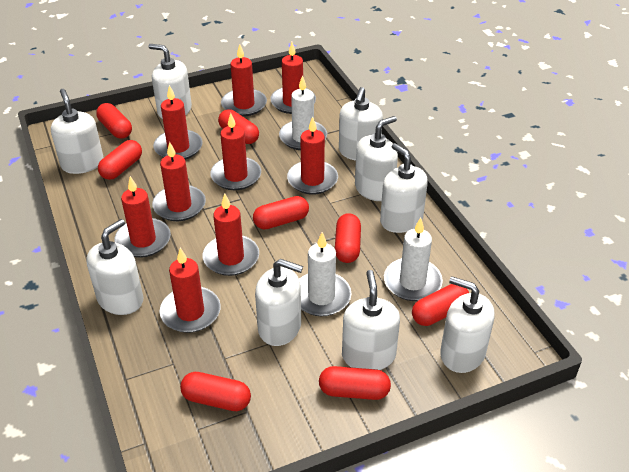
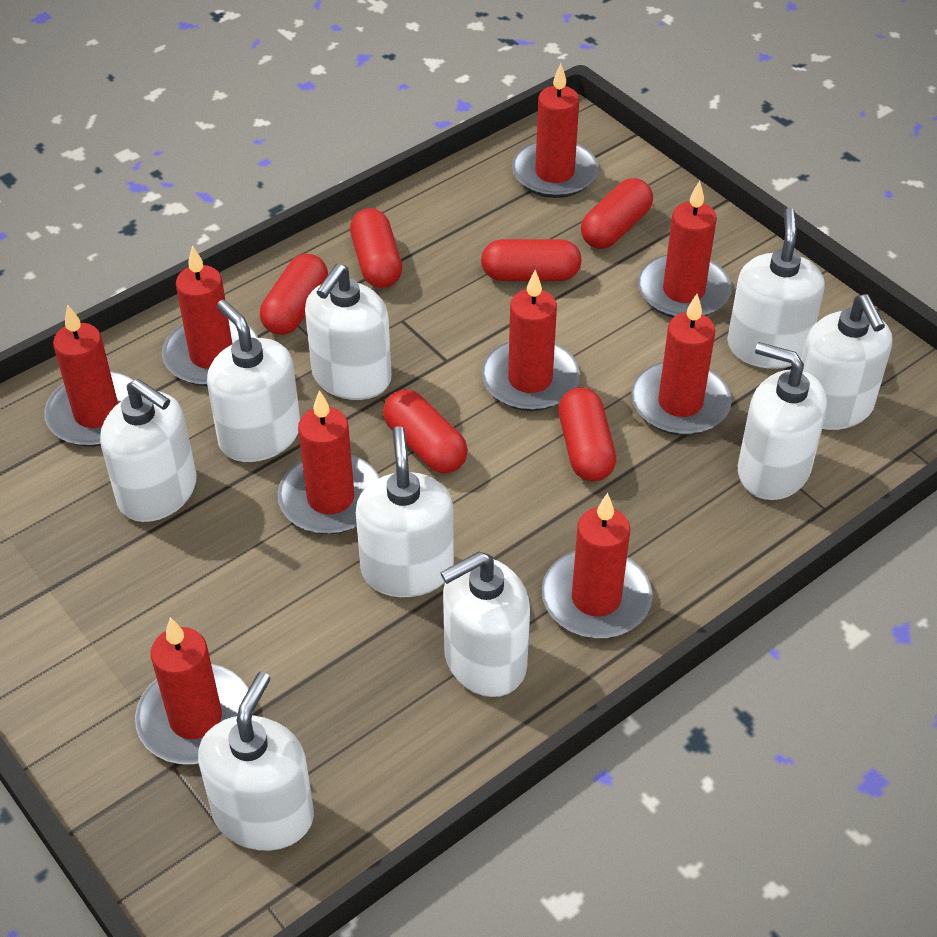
red capsule: [96,103,132,139] [98,140,142,180] [180,372,251,411] [218,109,259,144] [253,196,309,230] [319,366,391,400] [335,213,361,263] [412,284,469,326] = 8 -> [260,253,328,335] [350,208,402,288] [383,389,468,474] [481,239,582,281] [558,388,616,481] [581,178,653,249] = 6
white candle: [279,75,327,150] [299,232,352,316] [384,218,443,301] = 3 -> none = 0

